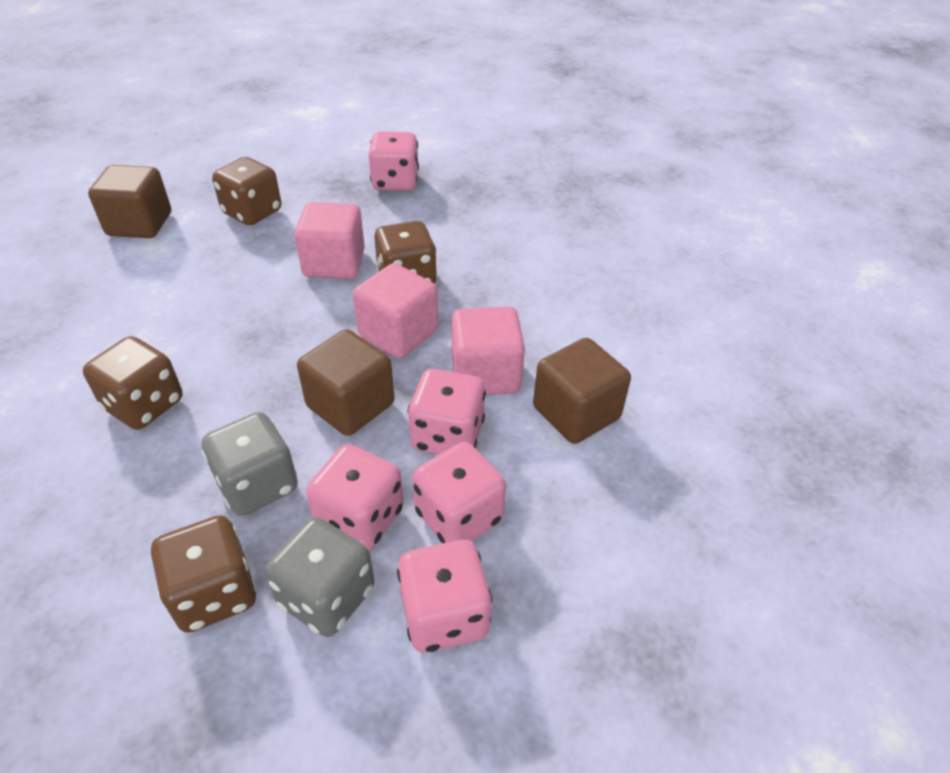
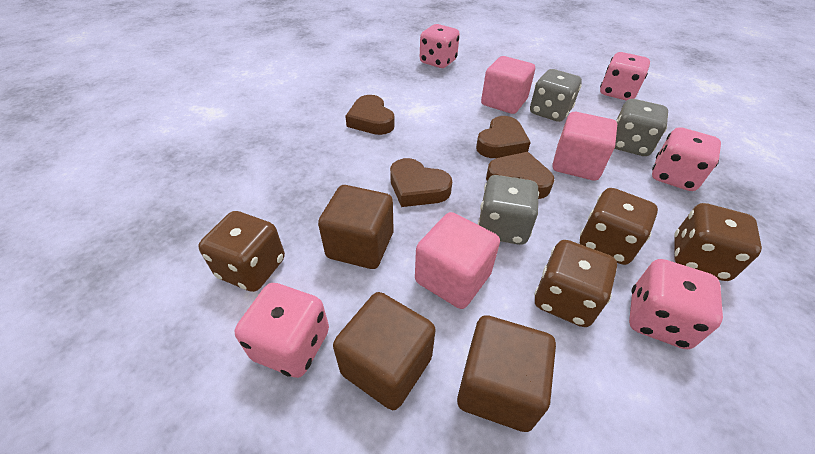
brown heart: none = 0 -> [345,95,395,135] [390,158,452,207] [476,116,531,158] [486,152,554,199] = 4
grey dice: [202,412,298,516] [265,517,374,637] = 2 -> [478,175,539,245] [530,69,582,122] [614,99,668,156] = 3

